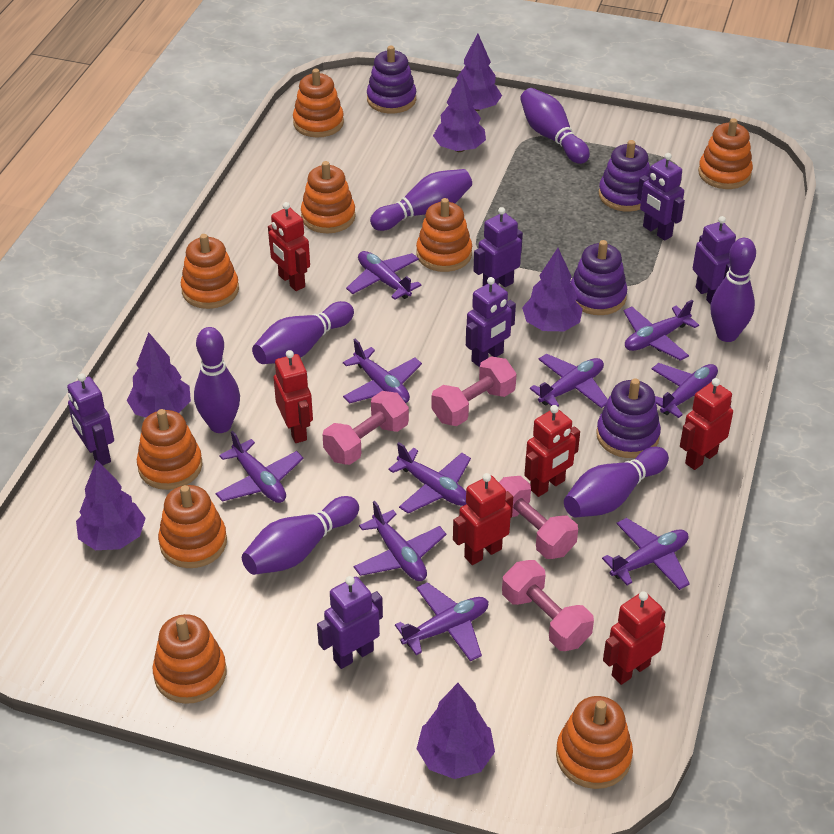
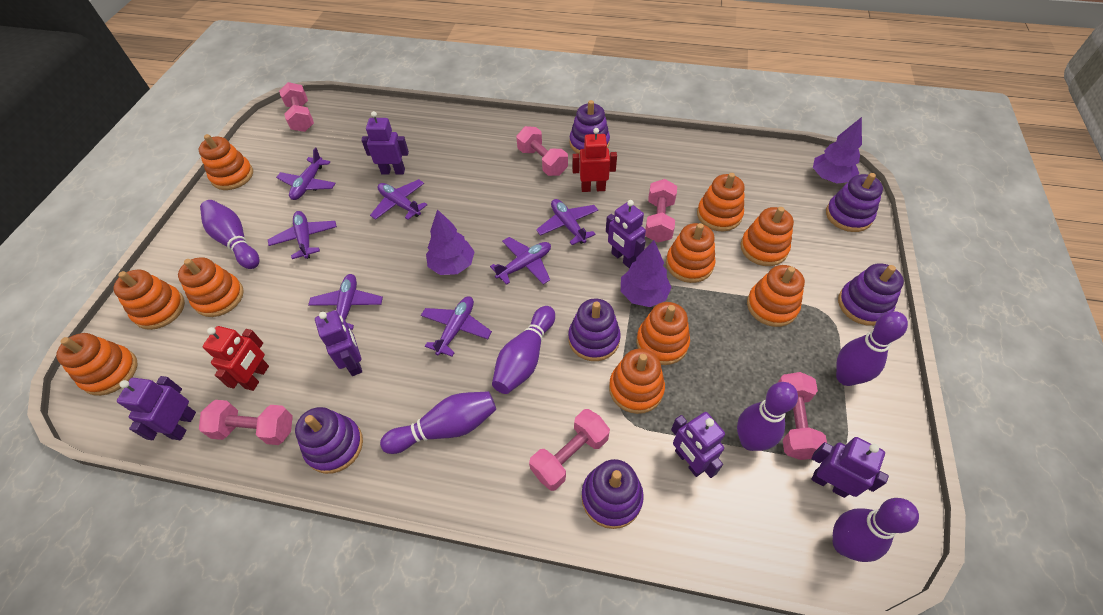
orange stacking toy: [137,409,203,490] [152,614,226,704] [158,485,227,568] [181,234,239,309] [293,69,344,138] [301,161,356,233] [416,198,472,272] [556,696,633,789] [698,118,753,189] = 9 -> [56,333,137,396] [113,270,185,330] [178,257,244,317] [198,134,253,190] [609,348,665,414] [636,302,690,365] [666,223,716,283] [697,173,745,231] [740,207,794,266] [747,265,805,327] = 10
pink dumbbell: [323,391,409,465] [431,357,516,426] [499,476,578,559] [502,560,594,651] = 4 -> [199,400,293,445] [279,82,314,132] [516,126,568,176] [529,409,610,491] [645,179,677,243] [778,372,827,460] = 6
purple bowling pin: [194,327,240,433] [242,496,359,575] [252,301,354,364] [370,169,472,231] [520,88,590,164] [564,447,669,517] [711,238,756,342] = 7 -> [200,200,259,269] [380,391,496,454] [492,306,555,394] [737,382,798,451] [833,498,919,562] [836,311,908,386] = 6
purple plane: [216,431,303,503] [343,339,422,403] [346,251,421,300] [354,501,446,581] [388,442,471,514] [395,582,489,661] [530,354,608,408] [602,518,690,590] [623,300,699,361] [652,363,731,418] = 10 -> [268,211,337,259] [276,147,336,200] [308,274,383,330] [370,179,427,220] [421,296,492,357] [490,237,551,285] [536,199,598,245] = 7
purple stacking toy: [367,46,416,114] [570,240,627,315] [596,378,661,458] [599,140,650,212] = 4 -> [295,407,363,474] [568,298,621,361] [570,100,610,155] [581,459,644,529] [826,173,883,232] [838,263,904,326] = 6
purple tree: [76,460,146,550] [127,332,191,417] [417,683,495,779] [433,73,486,152] [451,34,502,111] [522,248,583,331] = 6 -> [426,209,475,275] [621,240,672,307] [813,117,862,184] = 3
red robot: [268,202,310,291] [274,350,313,443] [453,473,513,565] [524,405,580,497] [603,591,665,685] [680,378,733,470] = 6 -> [203,326,269,391] [572,128,617,192] = 2

